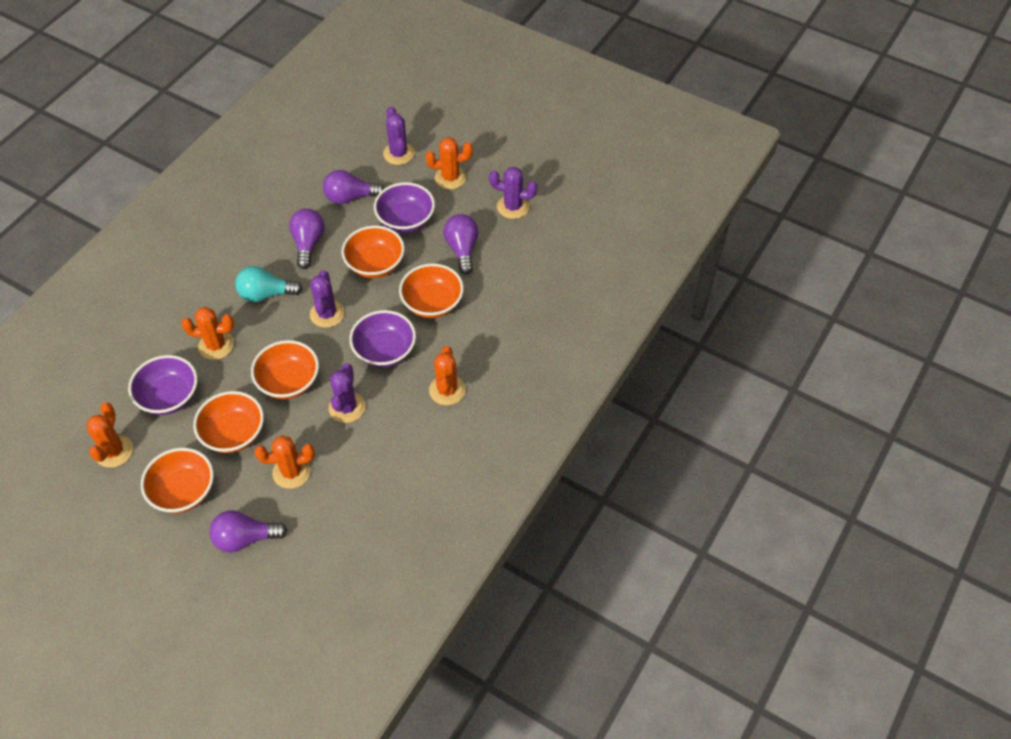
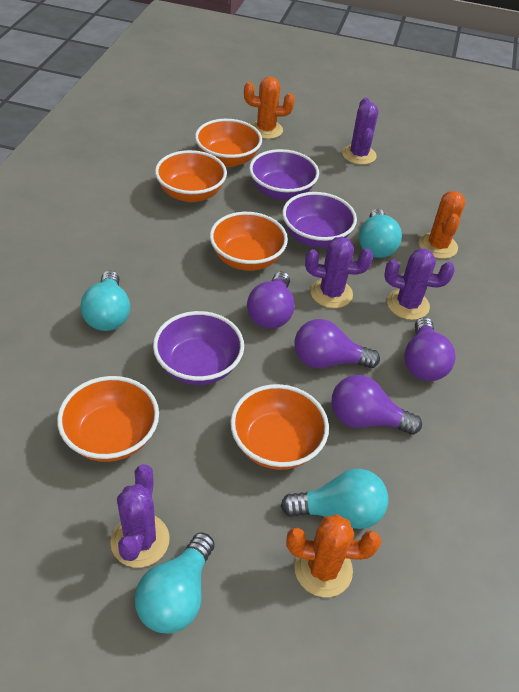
orange cactus: [87,402,133,468] [181,307,234,360] [254,435,315,489] [425,137,473,189] [429,346,466,405] = 5 -> [244,77,295,139] [286,514,381,597] [419,191,466,259] = 3
turquoise light bulb: [235,266,303,302] = 1 -> [80,271,130,331] [135,532,215,634] [281,469,388,529] [359,209,402,258] = 4

